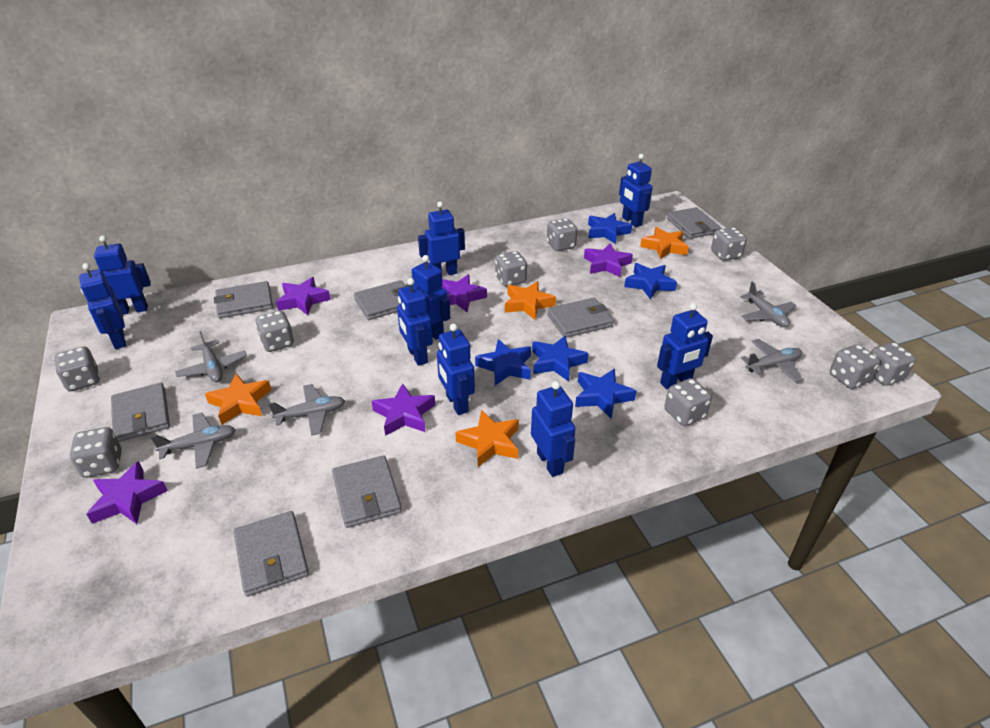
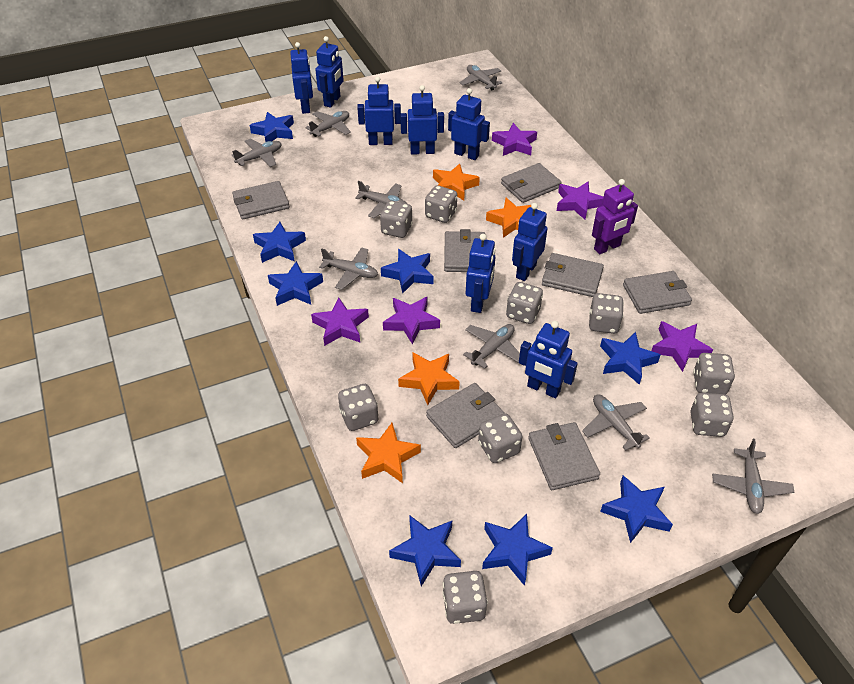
blue robot: [79,263,126,349] [90,235,151,315] [397,278,433,366] [412,255,450,340] [418,201,465,275] [437,323,475,415] [531,381,576,477] [619,154,653,227] [657,303,713,389] = 9 -> [290,42,313,114] [315,36,344,108] [357,76,401,145] [400,85,444,155] [448,88,490,160] [466,234,495,313] [512,203,548,281] [519,321,578,398] = 8
blue star: [475,339,531,386] [532,336,589,382] [575,369,637,419] [588,213,632,244] [624,263,677,299] = 5 -> [250,112,294,142] [253,222,306,263] [268,261,323,306] [381,249,433,294] [389,515,461,586] [482,514,553,586] [600,332,660,385] [600,475,673,543] = 8
grey plane: [150,413,236,469] [175,331,247,382] [268,384,345,436] [740,282,796,327] [741,339,802,382] = 5 -> [232,139,282,167] [305,111,351,137] [319,247,378,290] [355,181,407,218] [459,65,502,90] [463,324,520,369] [582,394,650,451] [712,439,794,514] = 8
purple robot: none = 0 -> [592,179,638,254] = 1

